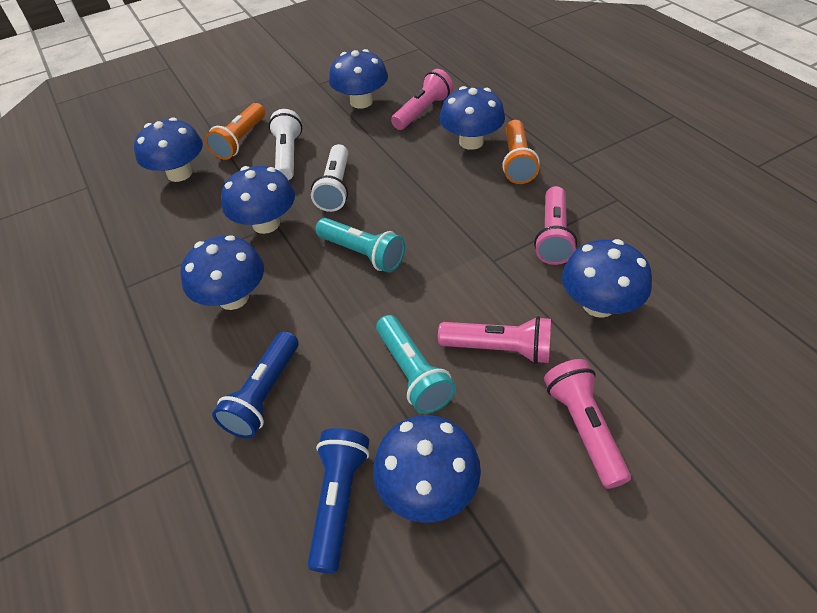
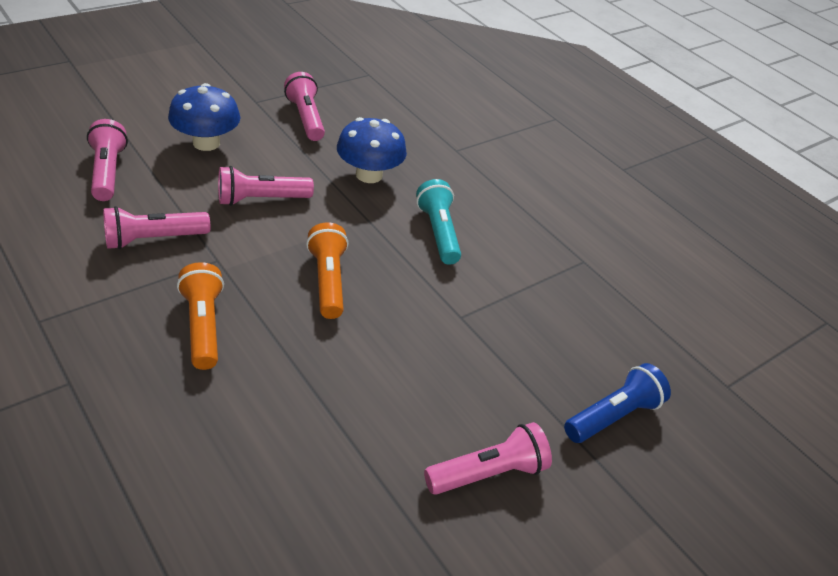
blue flashlight: [212,331,298,439] [308,428,370,573] = 2 -> [564,363,671,443] = 1
blue mushroom: [134,117,203,182] [180,235,264,310] [221,166,295,234] [329,49,388,109] [373,415,481,523] [440,86,505,150] [562,239,652,318] = 7 -> [168,83,240,151] [337,117,407,183] = 2
pink flashlight: [391,69,453,130] [438,316,551,364] [534,186,577,265] [544,359,631,489] = 4 -> [87,119,128,201] [103,206,210,250] [218,166,314,206] [284,72,325,141] [424,422,552,495] = 5
turquoise flashlight: [315,218,405,273] [376,315,456,414] = 2 -> [416,179,461,265] = 1
white flashlight: [269,109,302,180] [311,144,348,212] = 2 -> none = 0

